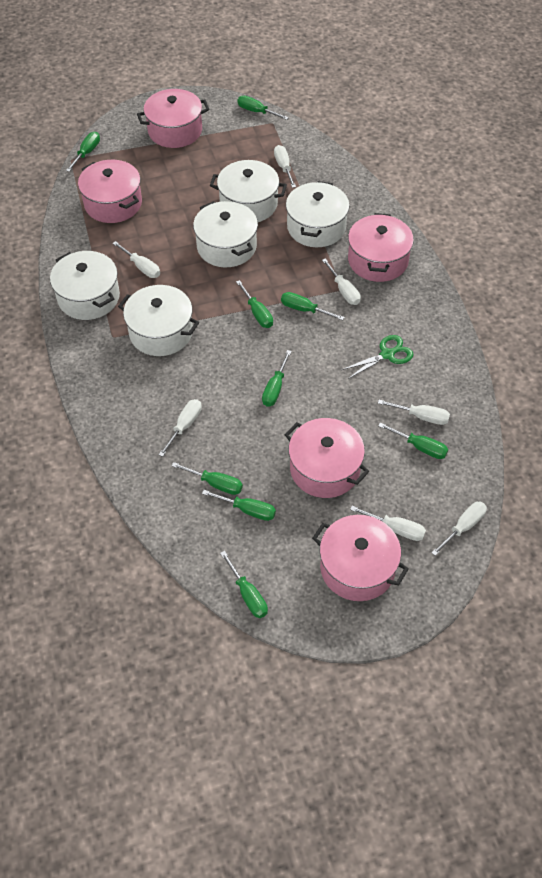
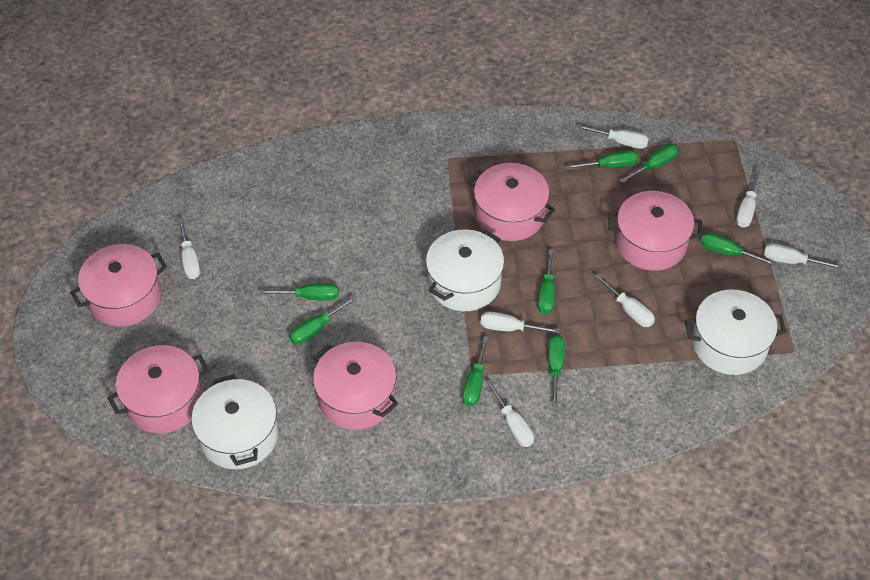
green scissors: [341,335,414,379] = 1 -> none = 0
green screwdriver: [66,132,100,172] [172,462,243,495] [202,490,276,521] [220,551,268,618] [236,280,273,328] [237,96,289,120] [262,350,292,407] [281,292,345,320] [378,422,448,459] = 9 -> [260,283,339,300] [289,296,356,345] [462,336,489,407] [538,249,555,315] [548,335,565,407] [566,150,638,169] [619,144,679,183] [701,232,776,266] = 8
white pot: [50,251,120,320] [118,285,199,356] [193,201,258,267] [210,160,287,222] [286,181,349,247] = 5 -> [191,374,278,469] [426,229,504,311] [685,290,786,375] = 3

